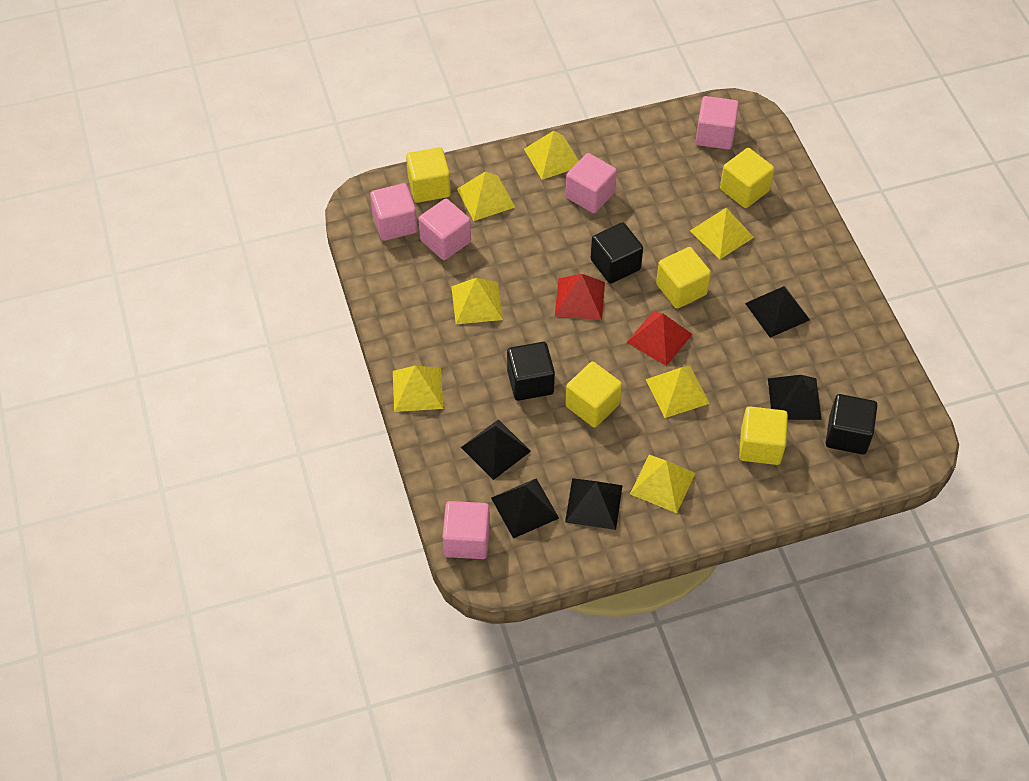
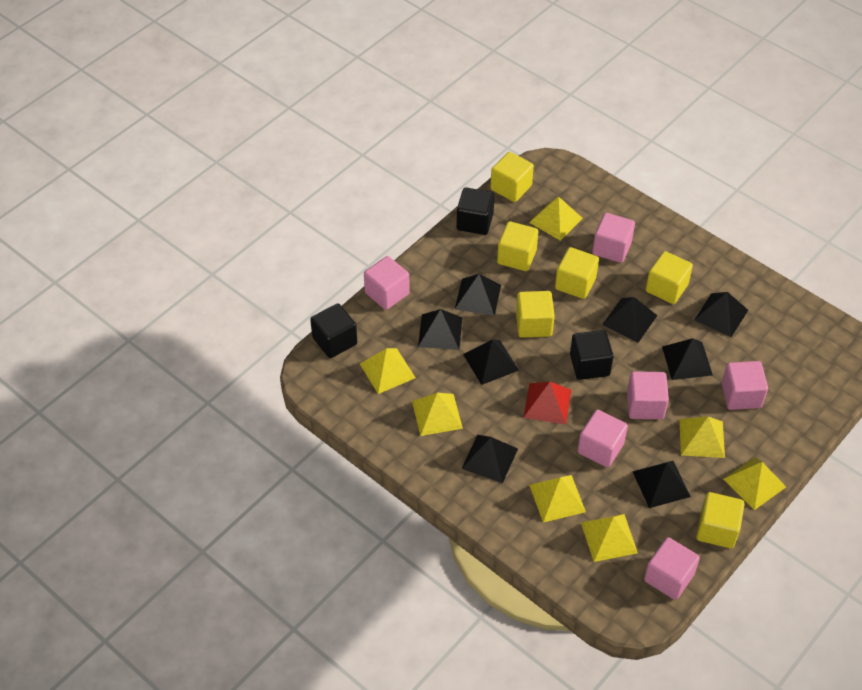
black pyramid: [461,419,531,480] [491,478,559,539] [565,478,623,530] [745,286,810,338] [768,375,822,420] = 5 -> [418,309,462,350] [455,274,501,316] [461,435,518,483] [463,340,519,385] [602,297,658,342] [632,461,691,508] [662,338,713,380] [694,292,748,337] = 8
pink cube: [370,183,418,241] [419,199,471,260] [443,501,490,559] [566,153,617,213] [695,96,739,150] = 5 -> [364,256,410,310] [578,410,628,467] [592,213,635,263] [627,371,669,419] [644,537,700,600] [722,361,768,410] = 6
red pyramid: [555,274,605,320] [627,311,693,366] = 2 -> [523,382,571,425] = 1
yellow cube: [406,147,451,203] [565,362,622,427] [656,247,711,309] [720,148,774,208] [739,406,788,465] = 5 -> [490,152,534,202] [497,221,538,271] [516,291,555,338] [555,247,599,299] [646,251,693,304] [696,492,745,548] = 6

